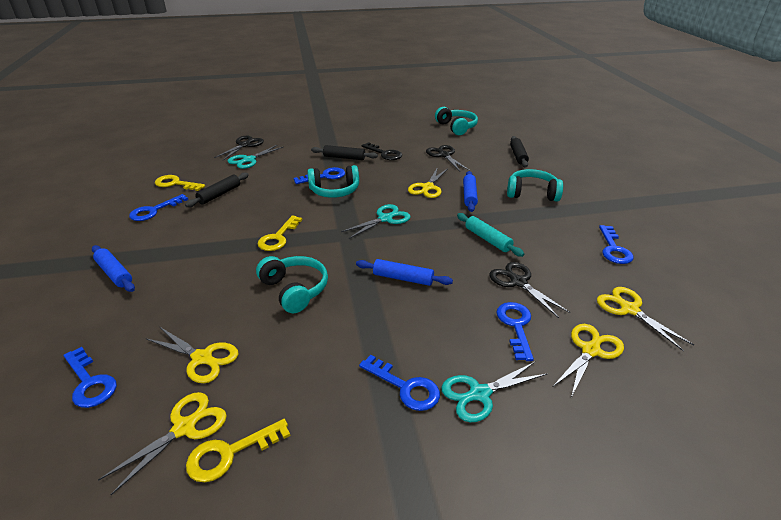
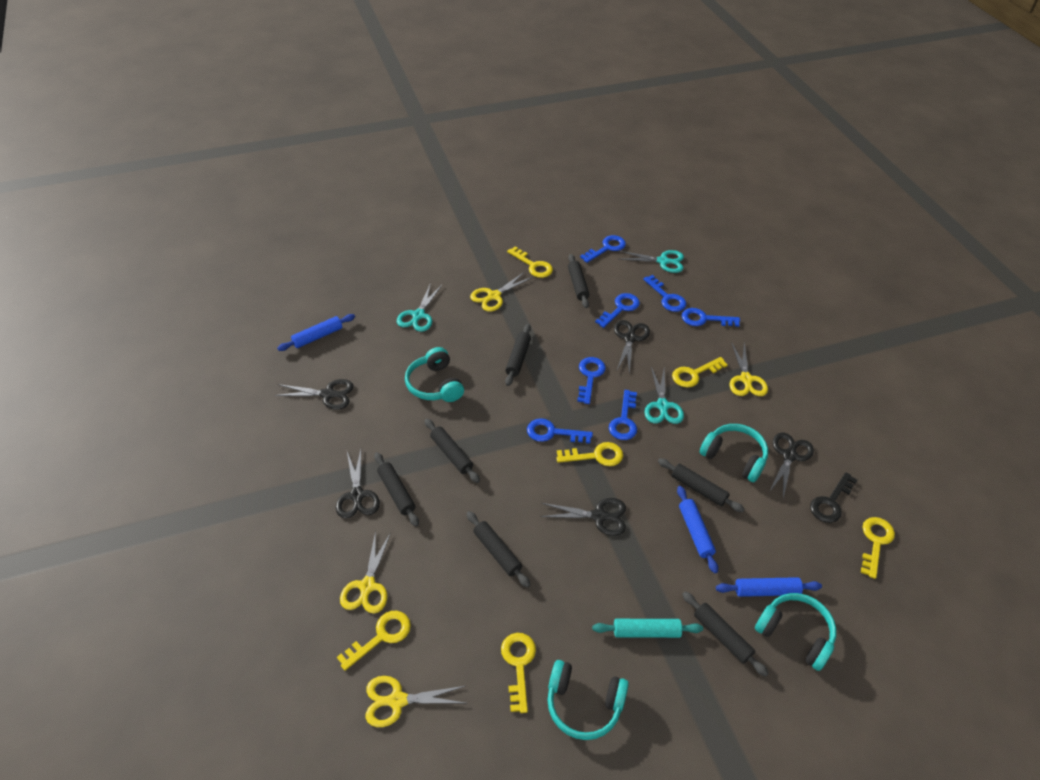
black rolling pin: [185,173,249,207] [311,145,378,160] [510,136,529,167] = 3 -> [374,452,419,527] [424,418,480,483] [466,511,530,588] [505,324,531,386] [568,254,589,308] [658,458,744,512] [682,591,769,677] = 7
black scissors: [214,136,264,161] [426,145,470,171] [489,262,570,318] = 3 -> [274,379,354,410] [336,450,380,519] [540,498,626,536] [614,320,650,374] [769,432,814,498] = 5
blue key: [63,347,117,408] [129,194,188,221] [293,167,345,184] [359,355,440,411] [496,302,534,361] [599,225,634,264] = 6 -> [527,418,593,444] [577,357,606,404] [580,235,626,263] [595,293,640,328] [609,390,637,440] [643,275,686,312] [682,308,740,327] = 7
yellow key: [155,175,205,191] [186,419,290,482] [258,215,302,251] = 3 -> [337,611,411,671] [501,633,536,713] [507,246,553,278] [556,442,623,466] [672,357,728,388] [861,517,895,579] = 6
yellow scissors: [98,392,227,495] [145,327,238,383] [408,167,447,198] [553,324,624,397] [597,287,694,351] = 5 -> [340,531,391,613] [365,676,465,727] [470,272,532,312] [730,342,768,396] = 4

